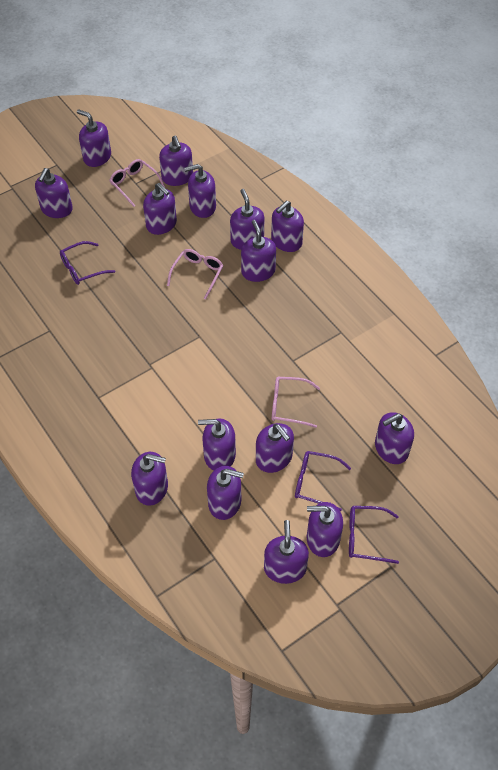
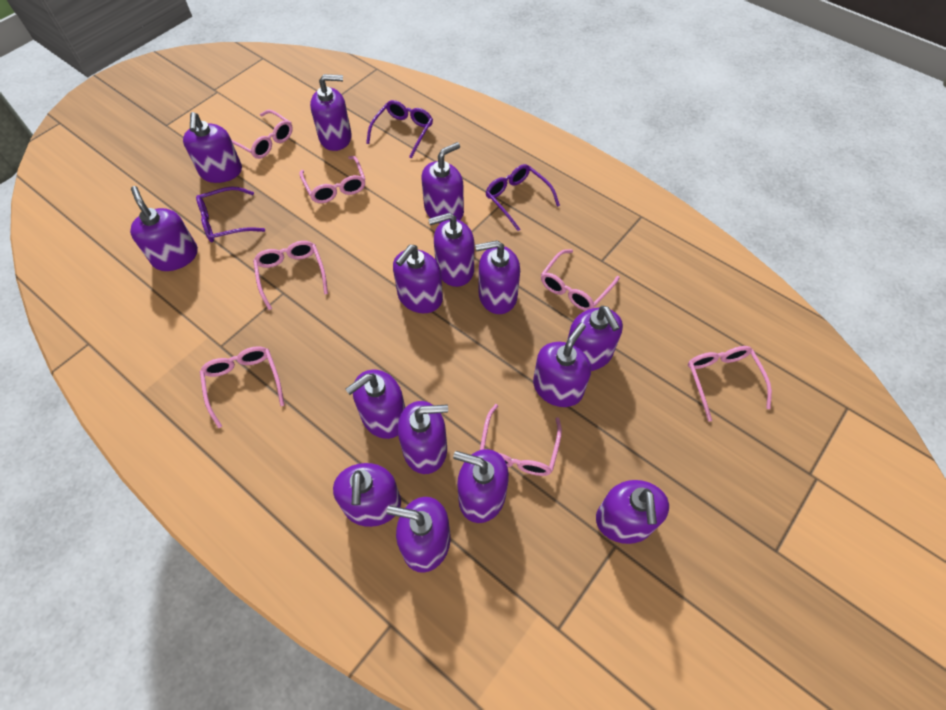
pink glasses: [109,159,165,207] [167,249,223,299] [272,377,320,428] = 3 -> [200,346,284,428] [232,110,293,159] [253,241,328,310] [299,156,365,203] [480,404,562,476] [541,249,620,311] [688,346,772,422] = 7

